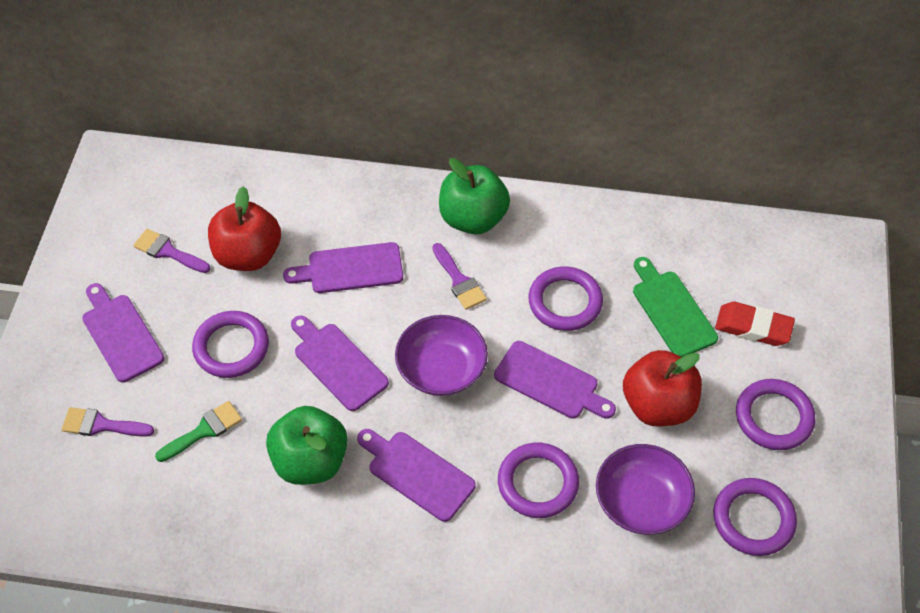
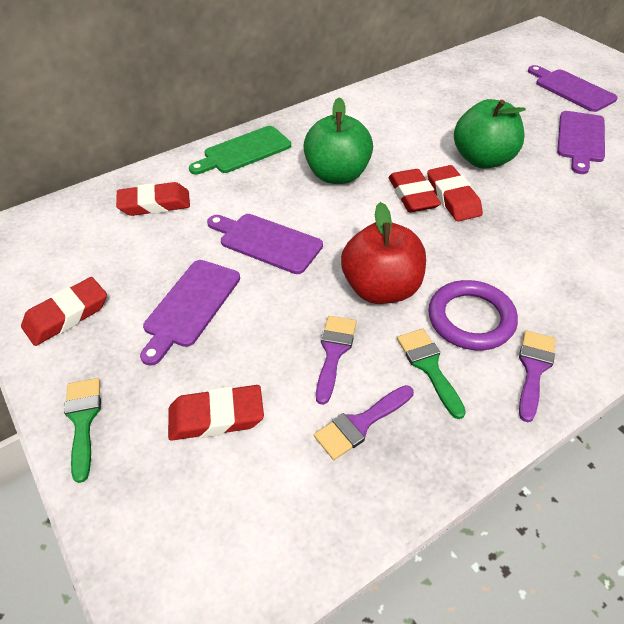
green brush: [155,401,242,462] = 1 -> [64,378,101,483] [397,329,466,419] = 2
purple bowl: [395,315,488,396] [596,444,695,535] = 2 -> none = 0
purple cutting board: [82,283,164,383] [283,242,403,293] [291,315,389,411] [357,429,476,522] [494,341,616,419] = 5 -> [140,260,240,366] [207,214,323,274] [528,65,618,112] [557,111,605,174] = 4
purple ring: [192,311,269,378] [498,443,579,518] [528,267,603,331] [713,478,797,556] [736,379,815,450] = 5 -> [428,280,518,350] = 1
red apple: [208,186,281,271] [623,350,702,427] = 2 -> [341,202,426,304] = 1
red eraser: [715,302,795,346] = 1 -> [21,277,107,346] [116,182,190,216] [168,385,264,441] [389,169,441,212] [427,165,483,222] = 5

